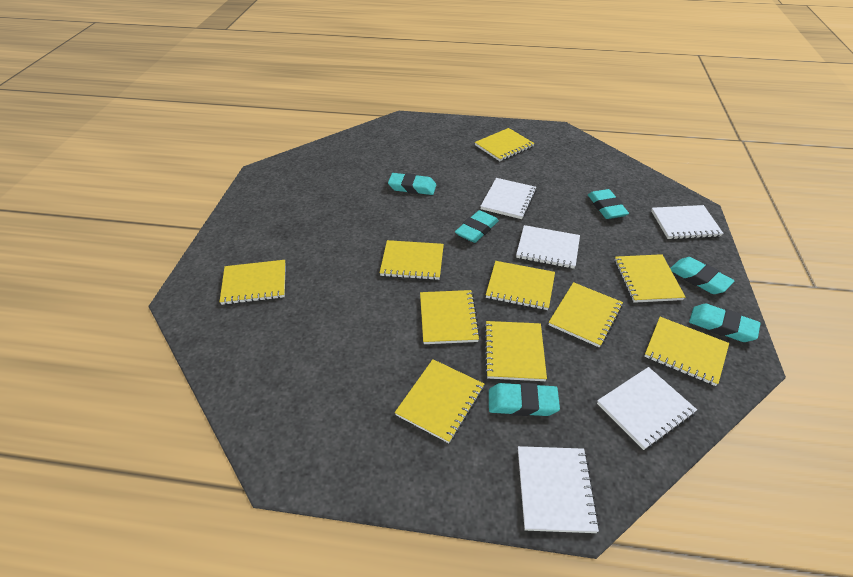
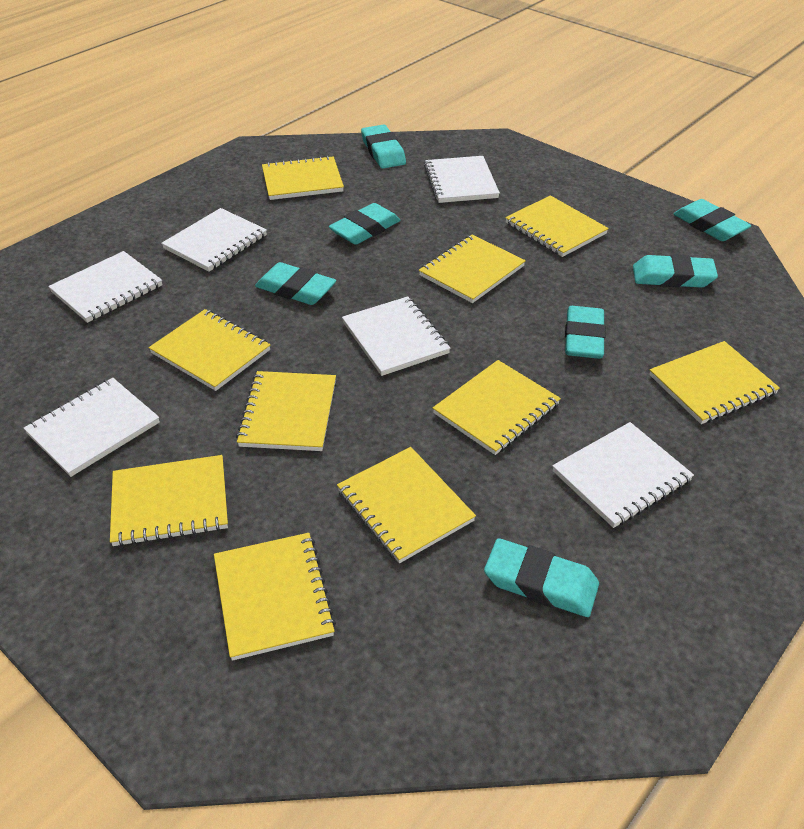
turquoise eraser: [388,173,436,195] [455,210,499,243] [489,383,560,416] [588,189,629,219] [670,257,734,294] [689,304,761,342] = 6 -> [255,262,336,305] [329,203,401,245] [361,124,406,168] [484,538,599,617] [565,306,606,359] [633,254,718,288] [674,199,752,241] = 7
white notebook: [480,178,537,219] [516,225,580,269] [518,446,600,533] [597,367,697,450] [651,205,724,239] = 5 -> [24,378,160,477] [48,251,162,323] [161,208,267,272] [342,296,451,376] [424,156,500,203] [552,422,694,528] = 6

